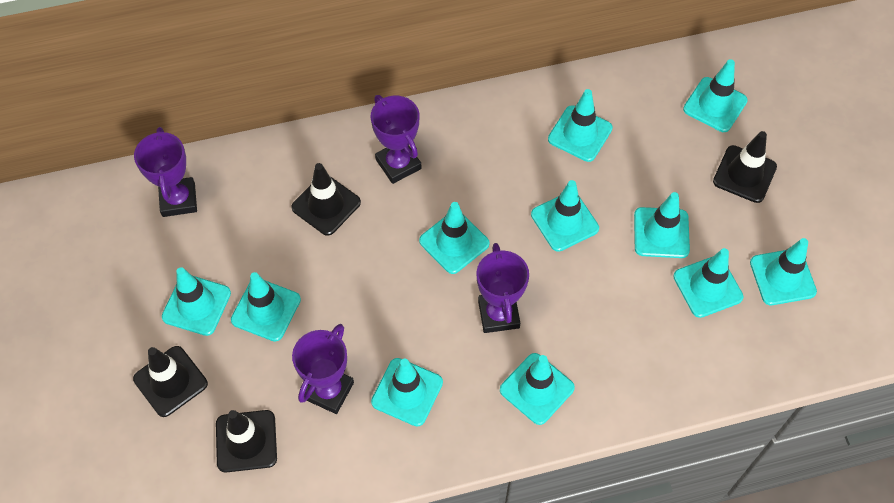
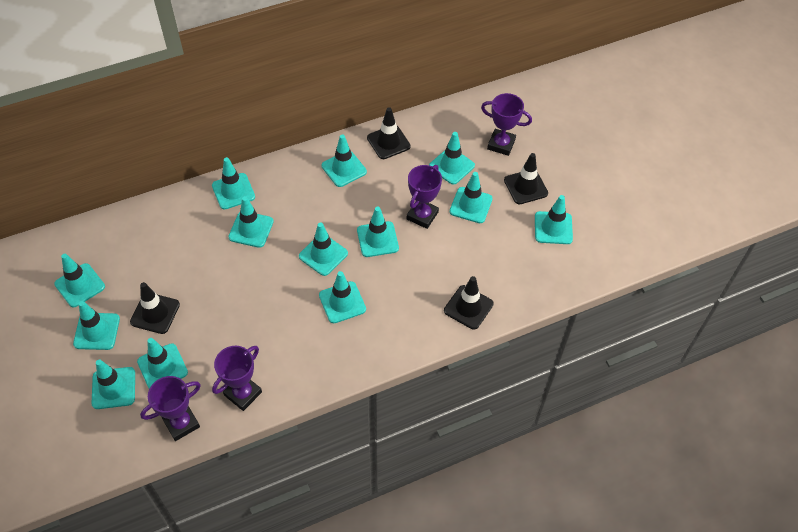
turquoise traffic cone: [162,267,231,336] [231,272,301,341] [371,358,443,426] [419,202,490,274] [500,353,575,425] [531,180,599,252] [548,89,613,162] [634,192,690,258] [673,248,743,318] [683,59,748,132] [750,238,817,305] = 11 -> [54,254,105,307] [73,301,120,350] [91,359,135,409] [137,338,188,389] [212,157,255,210] [228,196,274,248] [299,222,348,276] [319,271,366,323] [321,135,367,187] [357,207,399,257] [429,132,475,185] [450,172,493,223] [535,195,573,244] = 13

